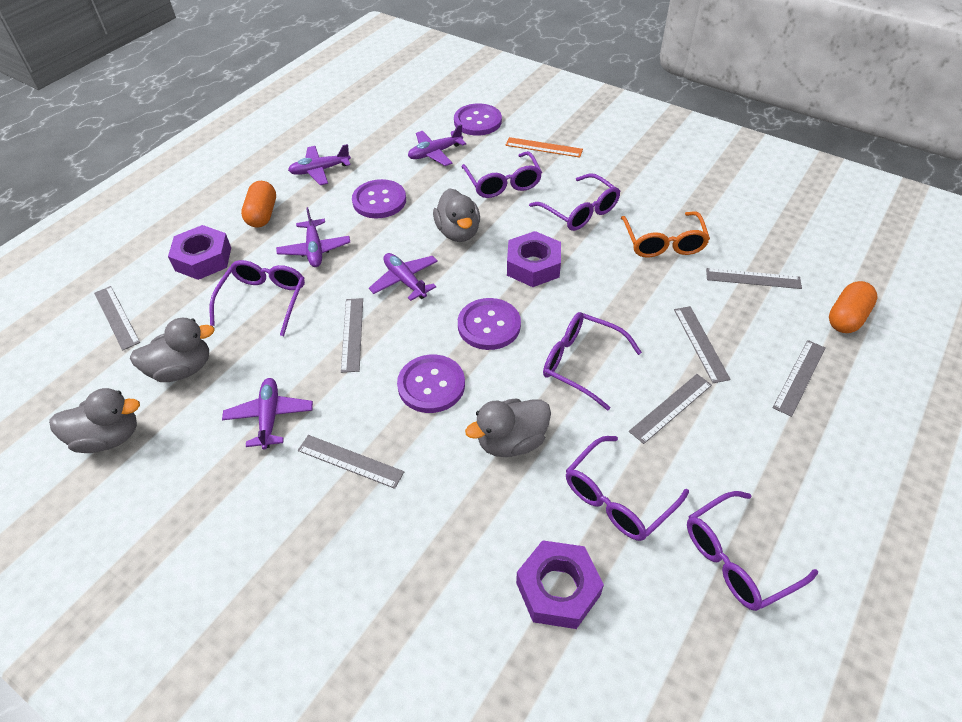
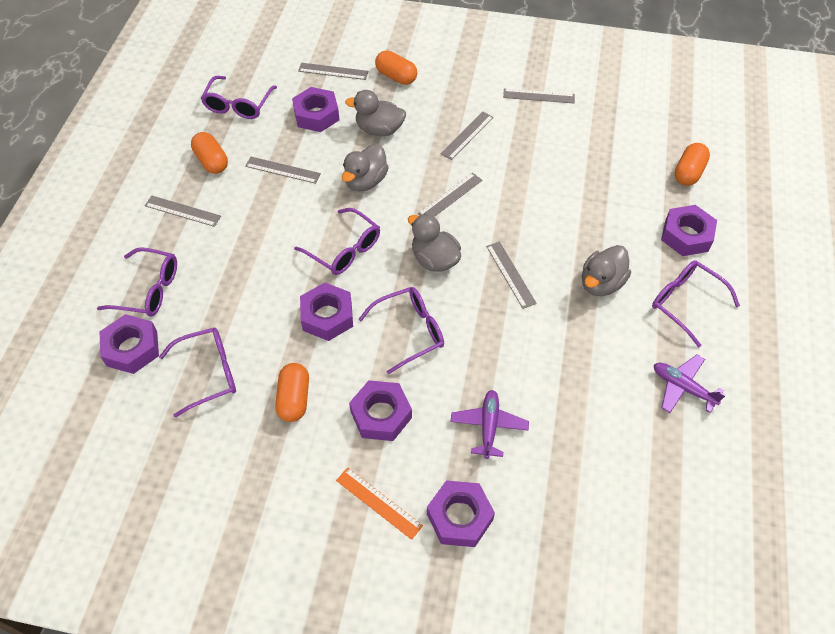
orange capsule: [241,181,276,228] [829,281,878,333] = 2 -> [191,132,228,174] [275,363,309,422] [375,50,417,85] [674,143,710,186] = 4
orange glasses: [621,211,710,257] = 1 -> none = 0
purple button: [352,179,406,218] [397,355,465,413] [454,103,502,136] [458,298,521,350] = 4 -> none = 0
purple nut: [168,225,231,280] [507,231,561,287] [516,540,604,629] = 3 -> [100,314,159,374] [292,87,339,132] [300,282,353,341] [349,380,412,441] [427,480,495,547] [661,205,717,256] = 6
purple plane: [222,378,313,450] [276,207,350,267] [288,144,351,185] [369,253,438,301] [408,124,466,166] = 5 -> [450,390,529,459] [654,355,726,413] = 2

